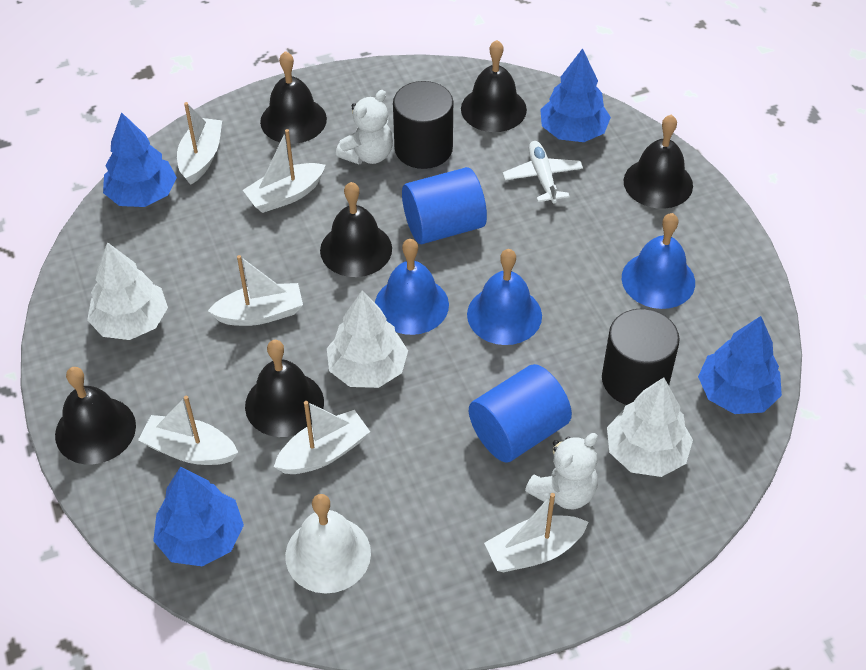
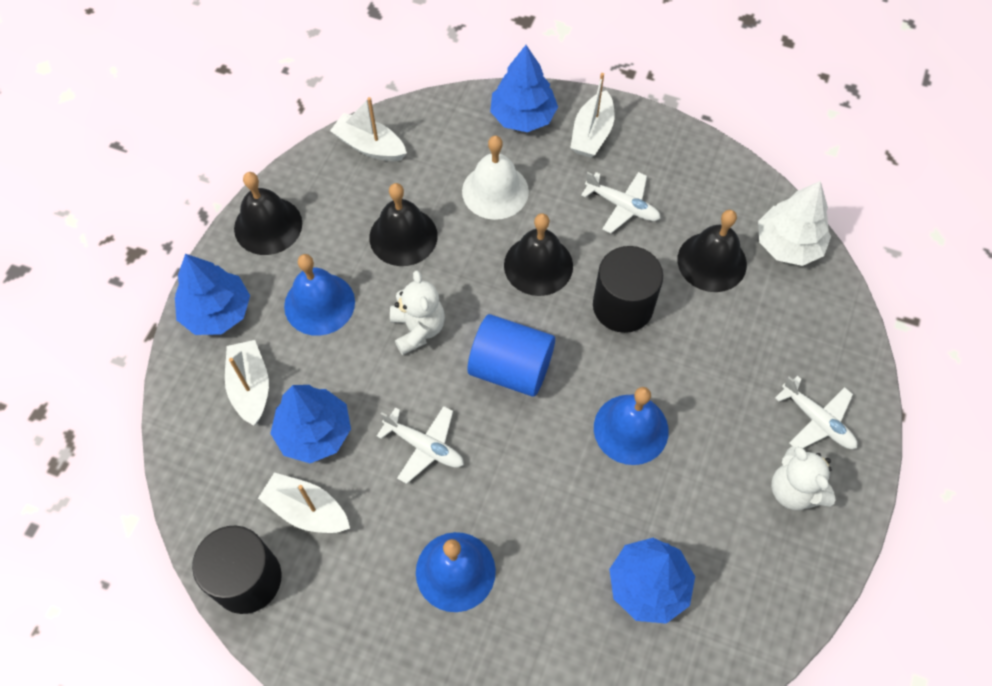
black bell: [55,367,136,464] [245,340,324,437] [260,51,327,144] [320,182,392,277] [461,40,527,132] [624,115,693,209] = 6 -> [234,172,302,255] [369,183,438,266] [504,213,573,296] [678,210,747,292] = 4
blue cylinder: [402,167,487,244] [469,364,572,462] = 2 -> [467,314,555,397] = 1
white boat: [138,396,238,465] [177,102,222,185] [208,255,303,326] [243,129,325,213] [274,401,370,474] [484,493,588,572] = 6 -> [225,340,269,426] [258,472,350,533] [330,97,407,162] [571,73,615,158] = 4
white plane: [503,141,583,204] = 1 -> [377,406,464,484] [581,172,661,233] [775,376,857,449] = 3
white tree: [87,242,168,340] [327,290,408,388] [607,377,693,477] = 3 -> [758,181,831,266] = 1

